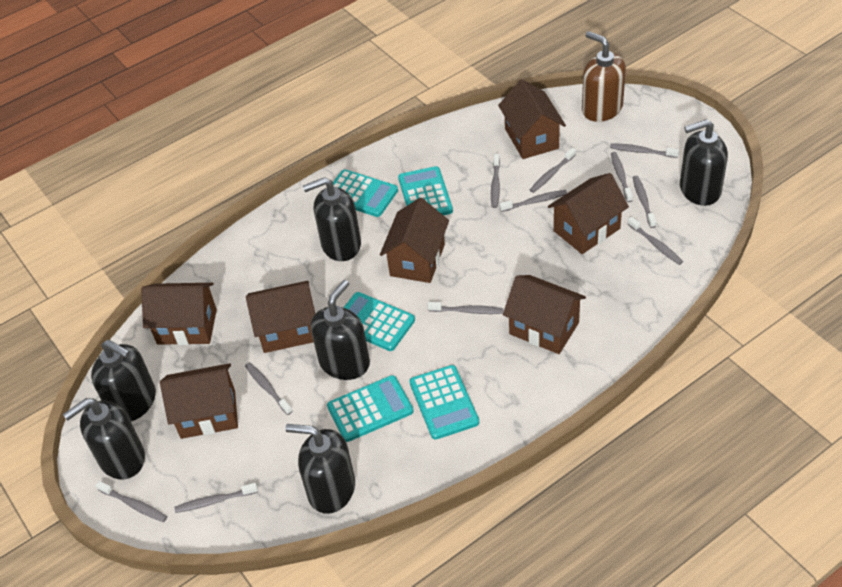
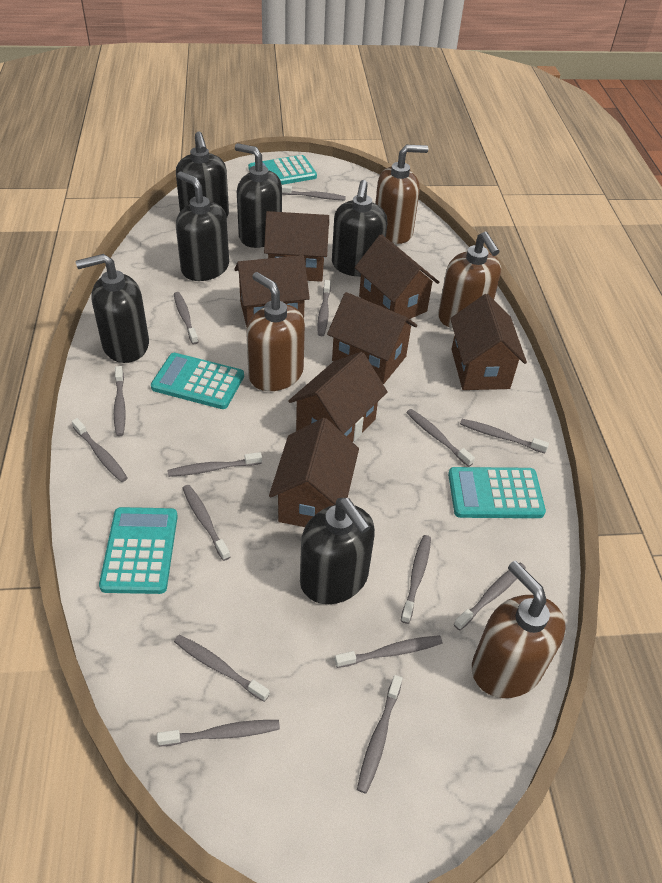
brown soap dispenser: [582,31,626,122] = 1 -> [247,272,305,391] [375,145,428,244] [438,232,501,329] [472,561,566,698] = 4
grey toothbrush: [96,481,167,522] [174,483,258,513] [245,362,292,415] [428,302,503,314] [491,154,500,208] [499,190,567,212] [530,148,576,193] [610,143,679,158] [611,152,633,202] [628,217,683,265] [633,176,656,228] = 11 -> [72,418,128,482] [114,366,126,436] [157,720,280,747] [167,452,262,477] [174,292,198,344] [174,635,270,702] [182,485,230,561] [282,185,346,200] [317,280,331,336] [335,635,442,668] [357,675,402,794] [401,535,431,624] [406,409,475,467] [454,563,526,631] [460,419,549,453] = 15
turquoise calculator: [327,375,413,442] [333,169,398,217] [343,292,415,351] [398,166,453,216] [409,365,479,440] = 5 -> [99,507,178,594] [151,353,244,409] [248,155,317,185] [448,467,546,518] = 4

